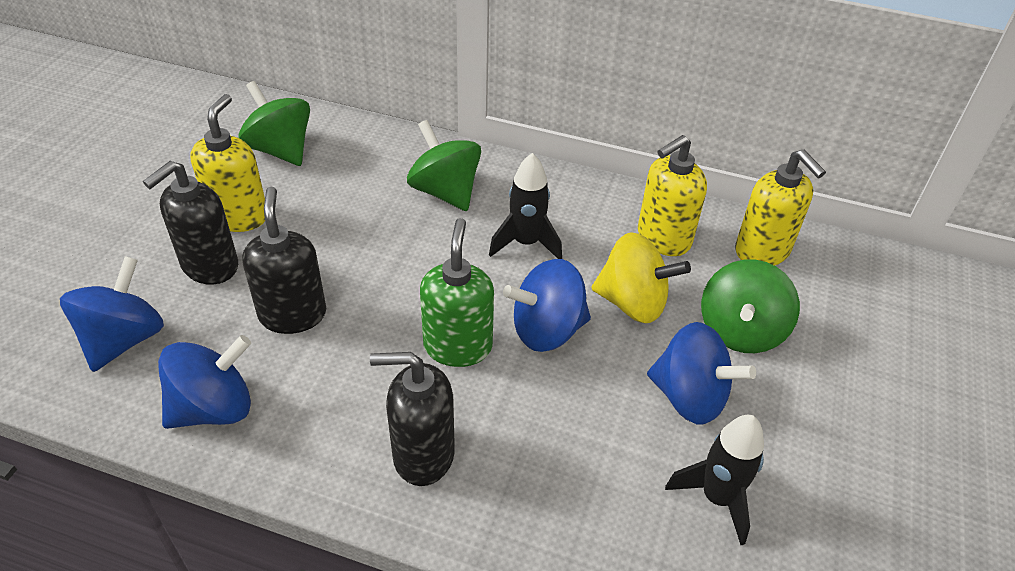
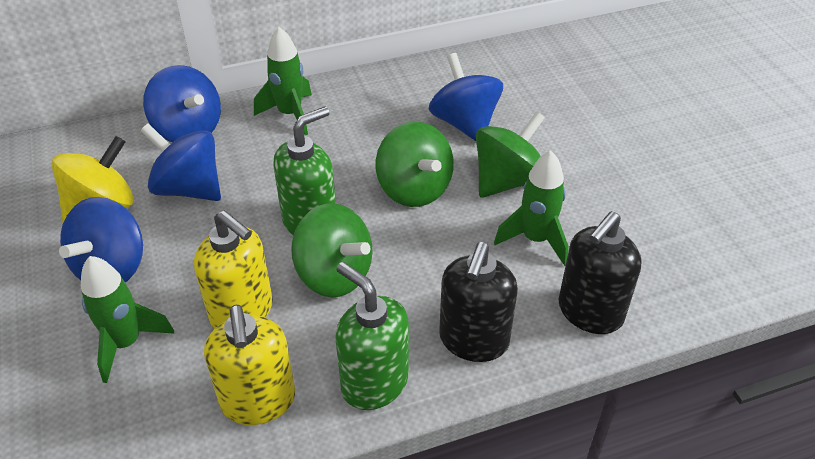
black rocket: [489,153,562,259] [665,415,764,545] = 2 -> none = 0
black soap dispenser: [143,161,238,285] [242,187,326,334] [370,352,455,486] = 3 -> [439,242,518,362] [558,211,641,334] = 2
green rocket: none = 0 -> [81,256,175,383] [254,27,312,135] [494,150,569,266] = 3
green soap dispenser: [420,218,494,367] = 1 -> [273,106,336,235] [335,262,409,410] = 2
yellow soap dispenser: [190,94,265,232] [638,135,707,256] [735,149,826,266] = 3 -> [194,211,273,329] [204,305,295,425] = 2

